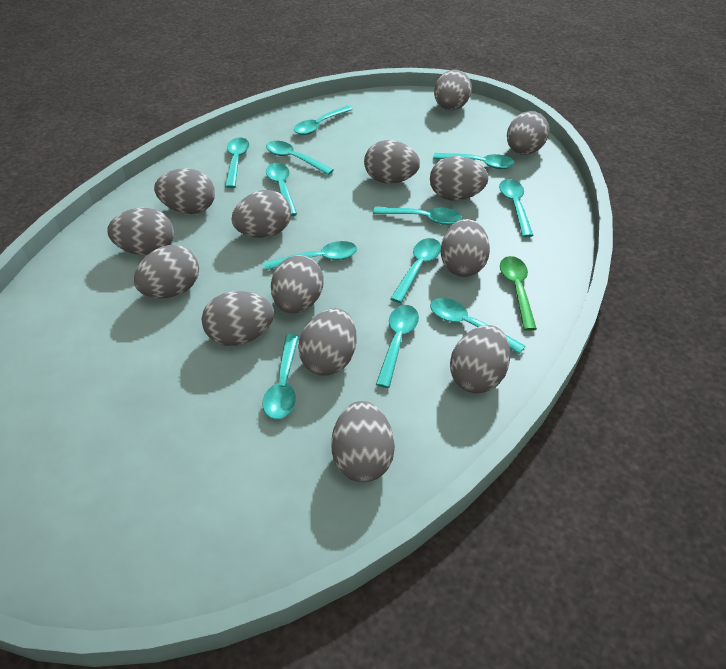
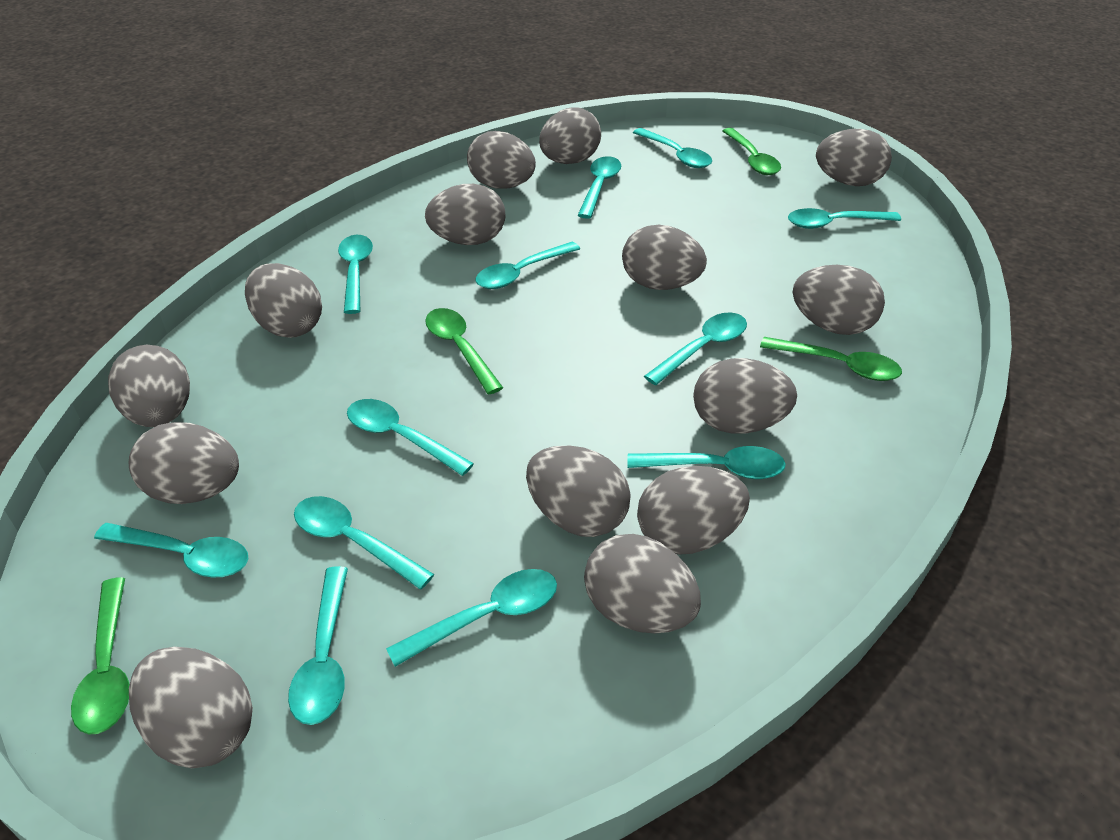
green spoon: [500,256,537,331] = 1 -> [71,577,129,734] [425,308,503,394] [722,128,781,175] [760,337,902,381] = 4

